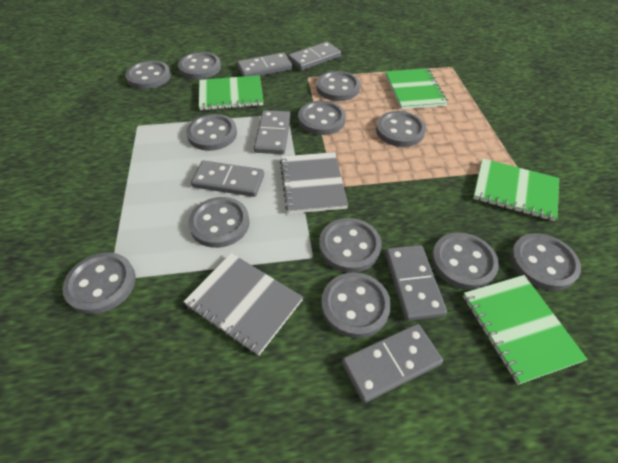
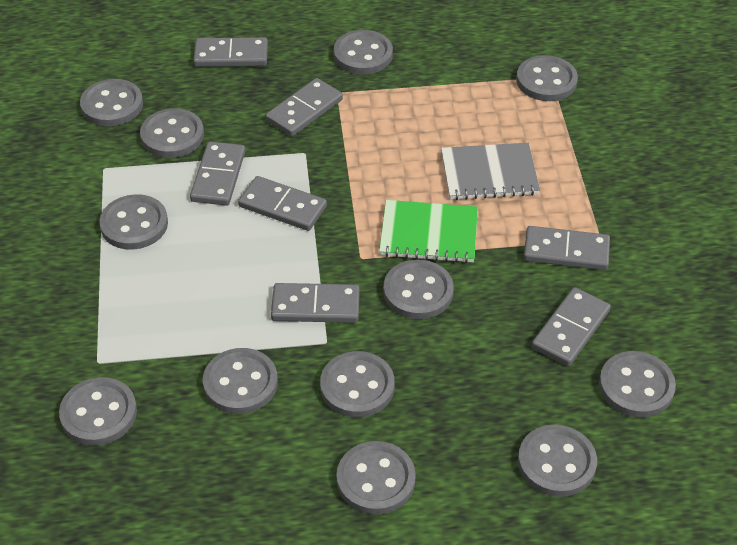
green notebook: [199,75,263,111] [385,68,448,110] [463,275,588,385] [473,158,559,221] = 4 -> [379,200,478,263] = 1
grey domino: [191,161,264,197] [237,52,292,76] [254,110,291,154] [288,42,341,70] [342,324,443,403] [385,245,447,321] = 6 -> [190,142,245,206] [193,37,268,67] [238,176,327,231] [265,78,343,136] [271,283,360,323] [524,226,610,270] [532,287,611,366] = 7
grey notebook: [183,253,303,356] [280,152,348,214] = 2 -> [441,143,540,200] = 1

